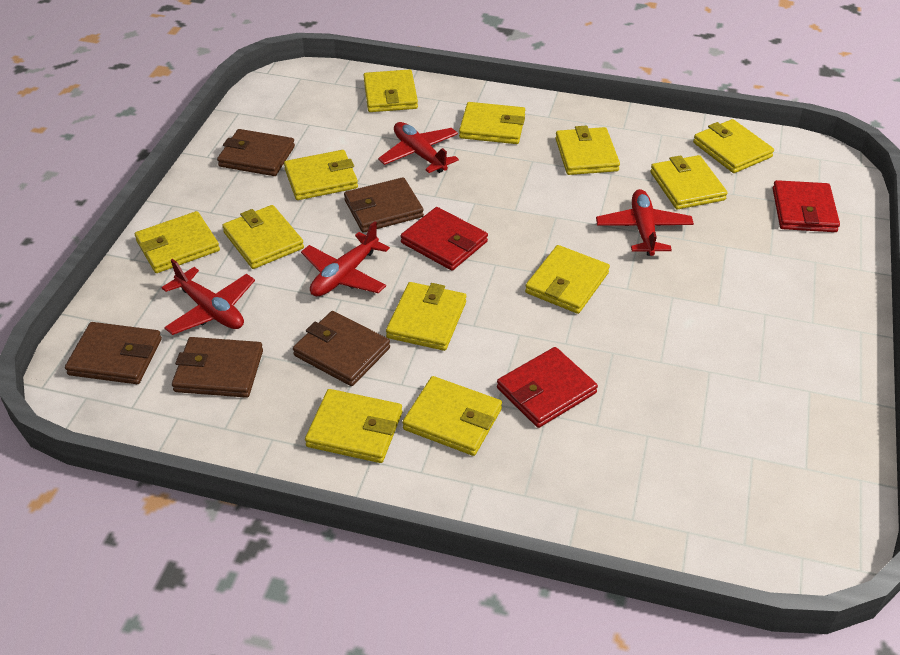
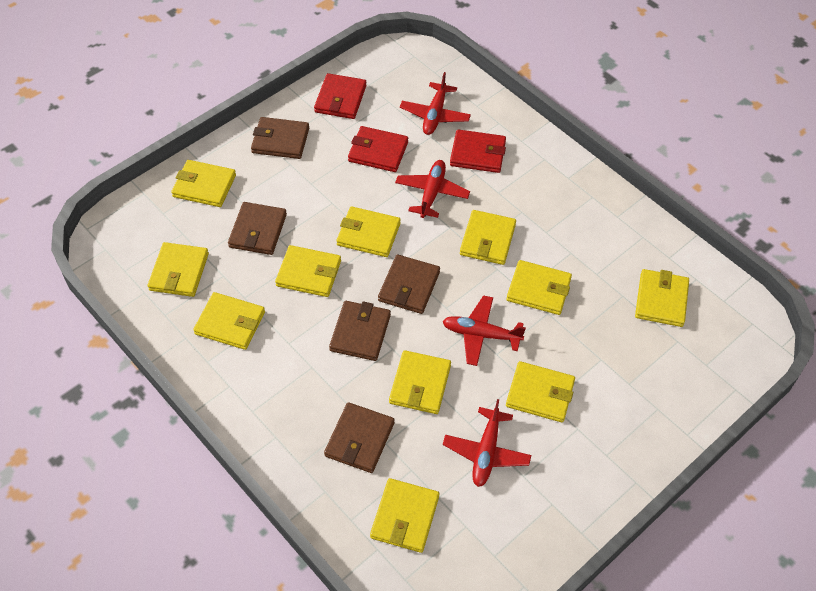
yellow wallet: [135,211,220,273] [222,205,304,269] [284,150,358,200] [305,389,402,463] [364,69,418,112] [386,282,466,351] [402,376,502,456] [459,102,525,144] [525,245,610,314] [555,126,620,175] [650,155,728,210] [693,119,774,173] = 12 -> [148,242,209,297] [171,160,236,207] [193,292,265,350] [275,245,341,297] [336,206,401,257] [370,478,439,553] [389,350,451,414] [460,210,516,265] [506,260,572,315] [506,361,575,422] [635,269,689,327] = 11

